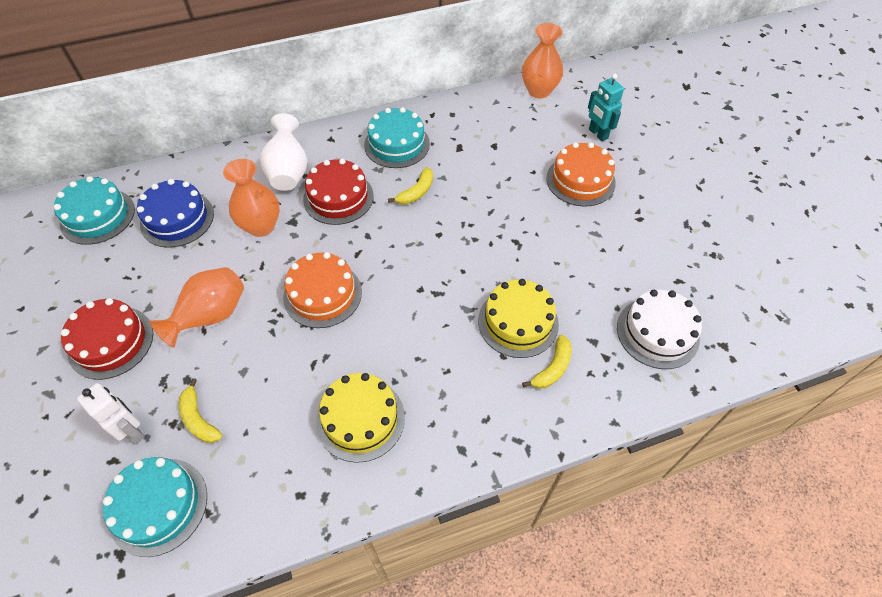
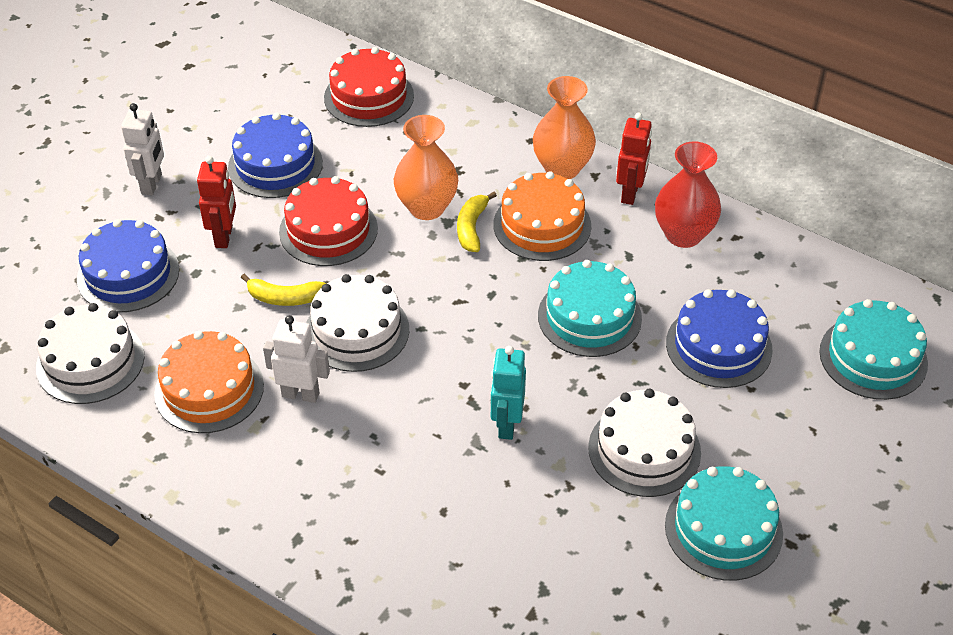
blue cake: [137,179,214,248] = 1 -> [77,219,179,312] [228,113,323,198] [666,289,773,388] = 3
orange vase: [150,267,244,348] [223,159,280,237] [522,23,563,99] = 3 -> [394,115,458,220] [533,76,596,179] = 2
red robot: none = 0 -> [197,156,236,248] [616,113,652,205] = 2
red vase: none = 0 -> [655,141,721,248] = 1
white cake: [617,290,702,369] = 1 -> [36,303,144,404] [306,274,409,372] [588,389,701,497] = 3
white robot: [77,383,145,444] = 1 -> [121,103,164,195] [263,315,330,403] = 2
white vase: [260,113,307,191] = 1 -> none = 0
yellow banana: [179,378,222,443] [388,167,433,204] [522,335,572,389] = 3 -> [241,274,326,306] [457,192,497,252] = 2
yellow cake: [316,373,405,463] [478,279,559,358] = 2 -> none = 0

